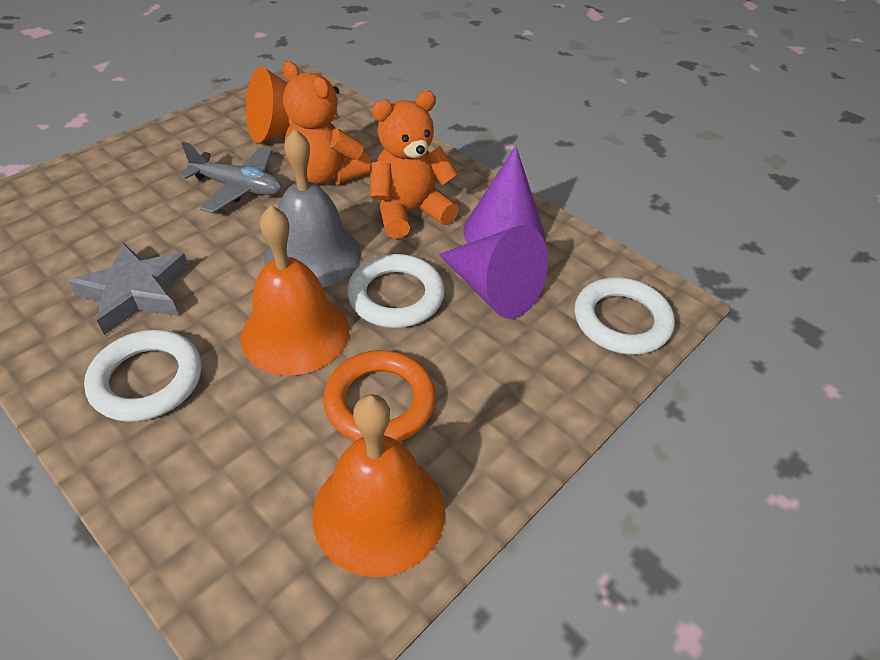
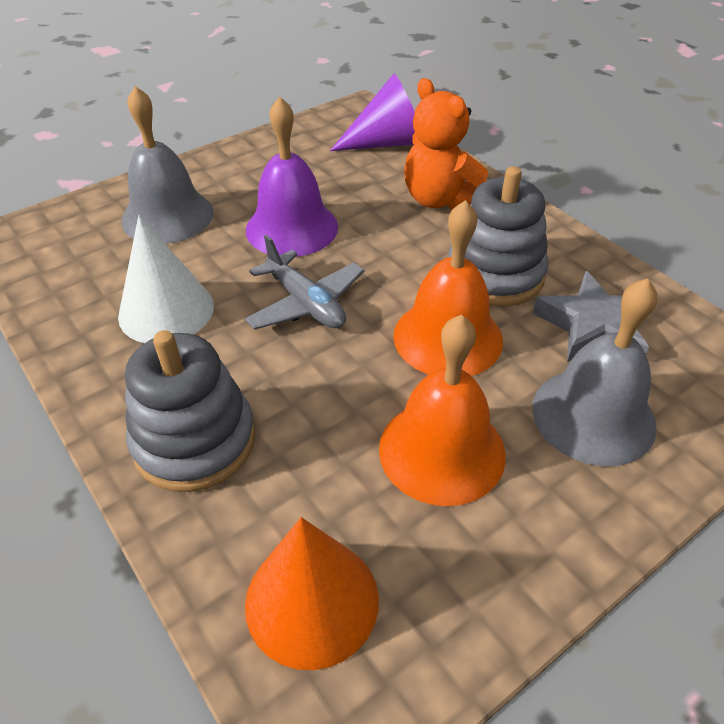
grey bell: [264,129,361,287] = 1 -> [121,86,214,244] [532,278,657,466] = 2
grey stacking toy: none = 0 -> [125,330,256,492] [448,166,549,306] = 2
orange ring: [323,350,436,442] = 1 -> none = 0
orange teddy bear: [283,61,371,184] [370,91,459,239] = 2 -> [404,78,488,210] = 1
purple bell: none = 0 -> [246,97,338,257] = 1
purple cone: [439,225,548,319] [463,146,545,243] = 2 -> [330,74,415,151] = 1
white cone: none = 0 -> [118,215,214,343] = 1
white ring: [84,330,201,422] [347,254,445,328] [575,277,675,355] = 3 -> none = 0

